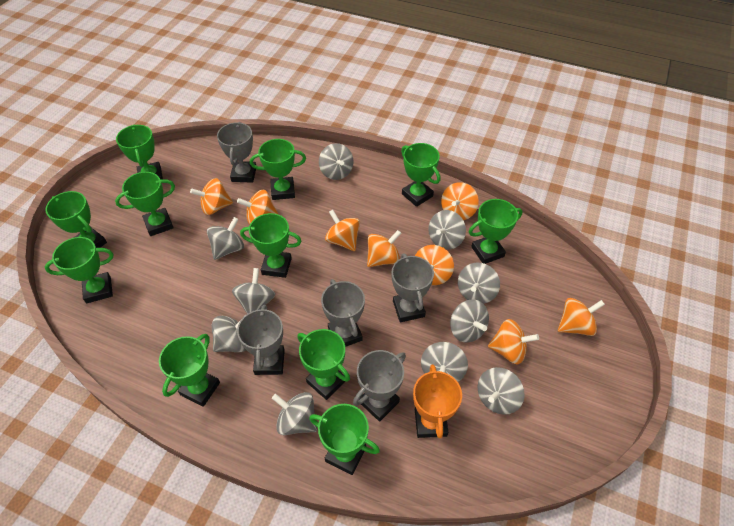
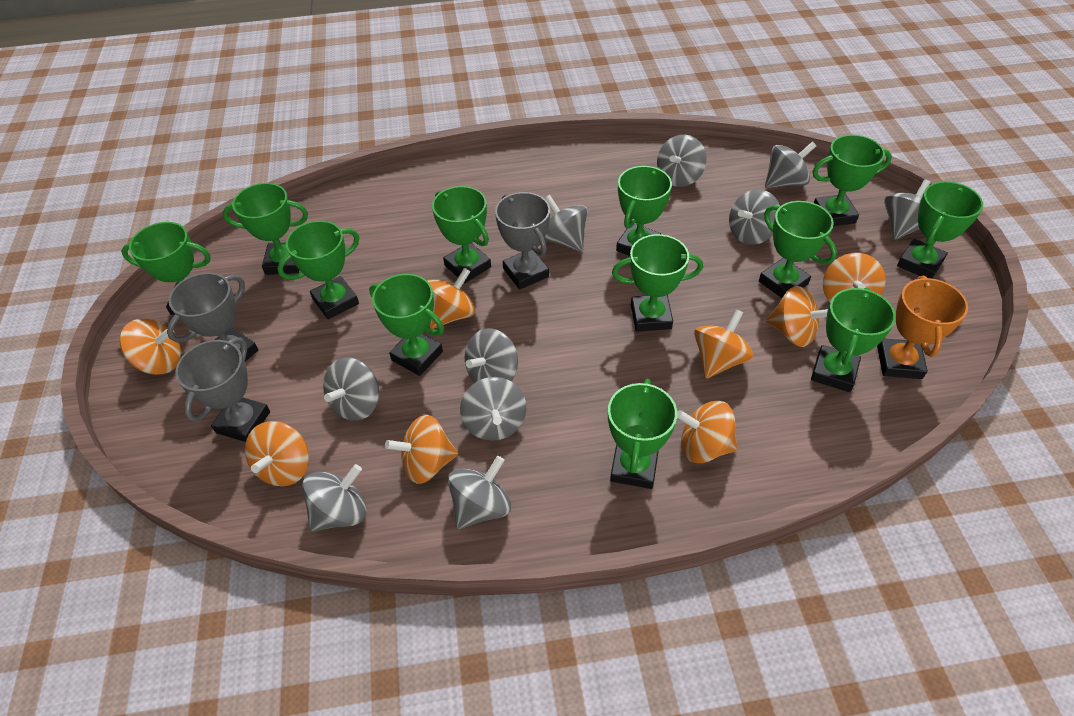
green trophy: [45,191,107,248] [45,237,113,303] [115,172,175,236] [116,125,163,180] [159,334,220,407] [240,213,301,278] [250,139,306,200] [297,329,350,400] [309,404,380,475] [401,143,440,207] [469,199,523,264] = 11 -> [121,222,211,315] [222,183,308,275] [277,220,359,319] [369,274,444,376] [432,186,491,283] [608,379,677,489] [612,234,703,331] [616,166,672,256] [759,201,837,298] [811,287,896,392] [812,135,892,226] [897,181,983,279] = 12
grey trophy: [217,122,256,183] [237,305,285,375] [321,279,365,347] [353,350,406,422] [392,253,434,322] = 5 -> [167,273,258,362] [175,337,270,442] [495,192,550,289] = 3

